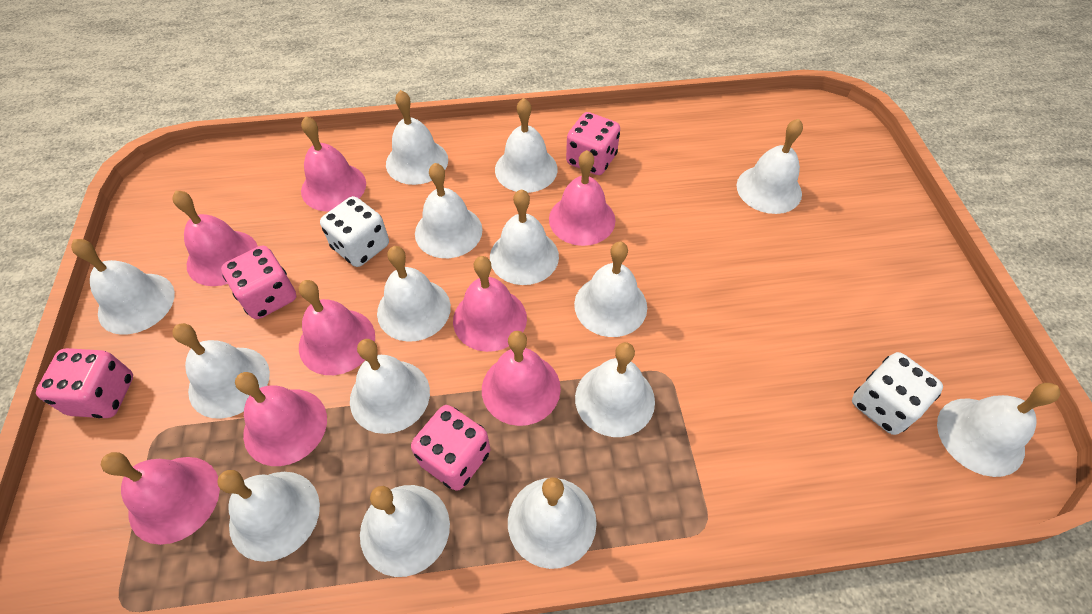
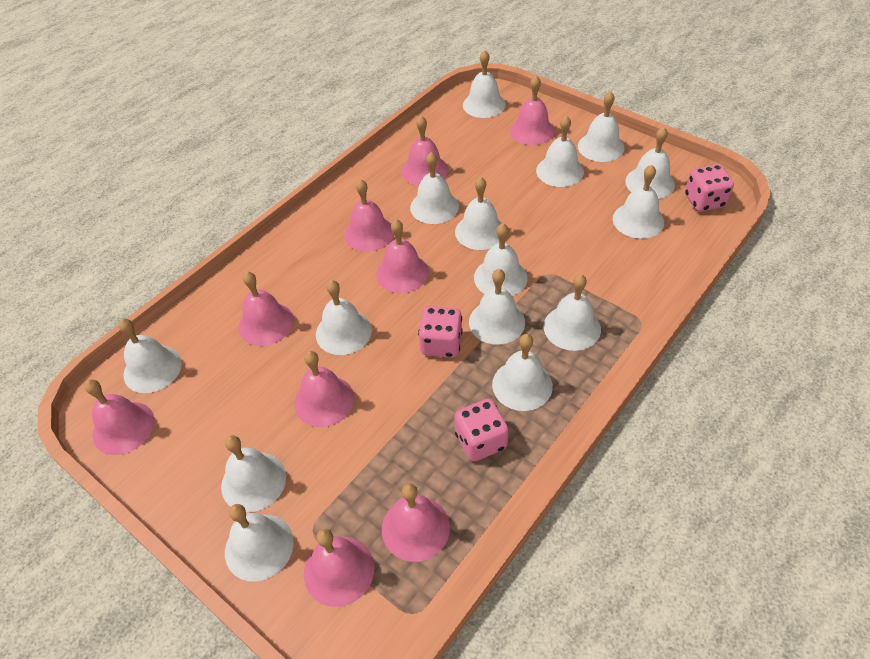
pink bell: [101,452,220,545] [172,191,258,286] [235,372,327,466] [299,280,375,375] [301,116,366,211] [453,256,527,352] [482,331,561,426] [549,150,615,246] = 8 -> [85,379,155,455] [238,272,294,346] [294,351,354,427] [304,529,374,607] [344,179,394,252] [376,219,429,293] [382,483,450,562] [402,116,448,186] [510,76,555,145] = 9
pink dice: [36,348,133,418] [221,246,296,319] [411,405,490,491] [566,112,620,175] = 4 -> [418,306,463,358] [454,399,509,462] [685,164,734,212] = 3
white dice: [320,196,389,267] [852,352,943,435] = 2 -> none = 0

